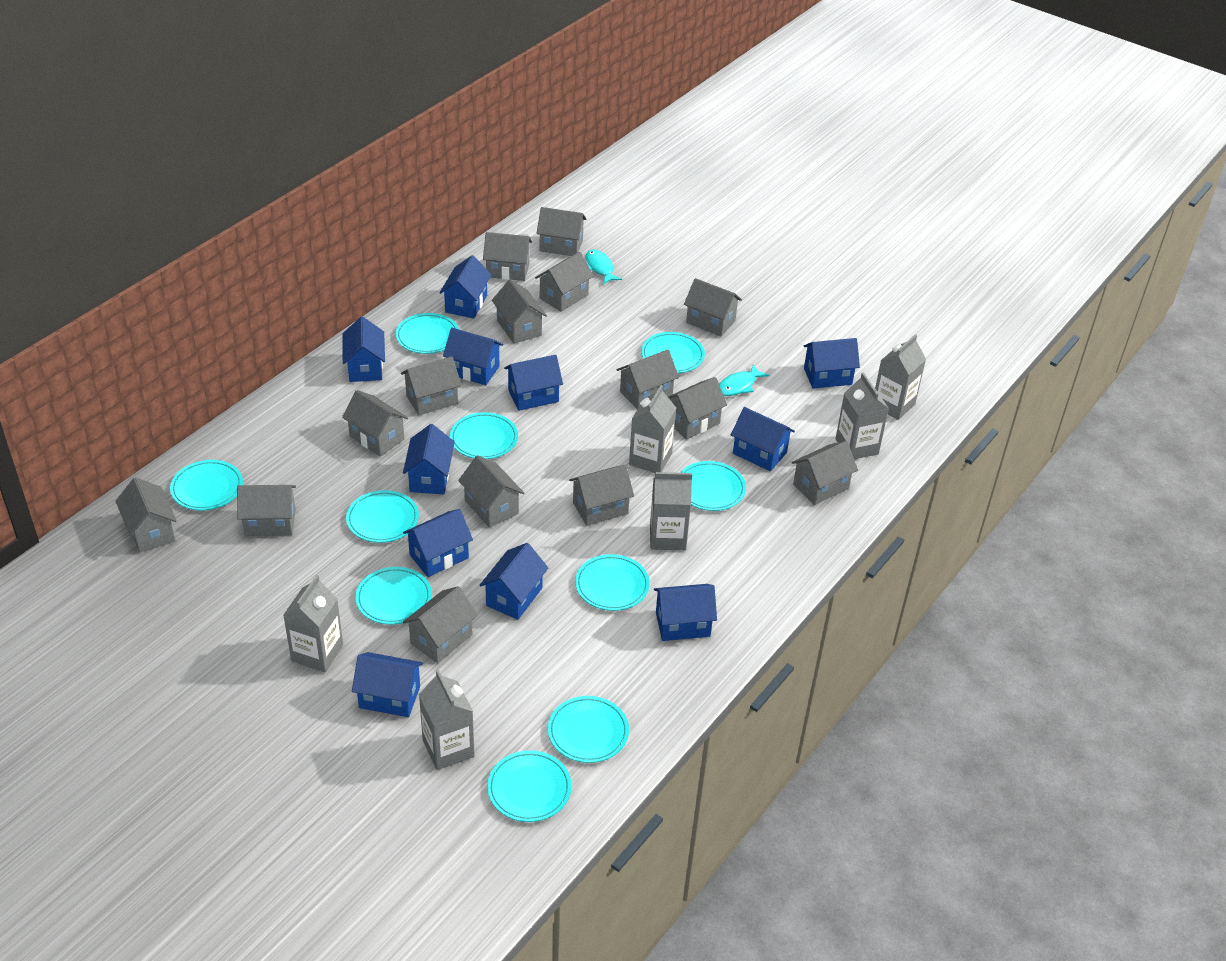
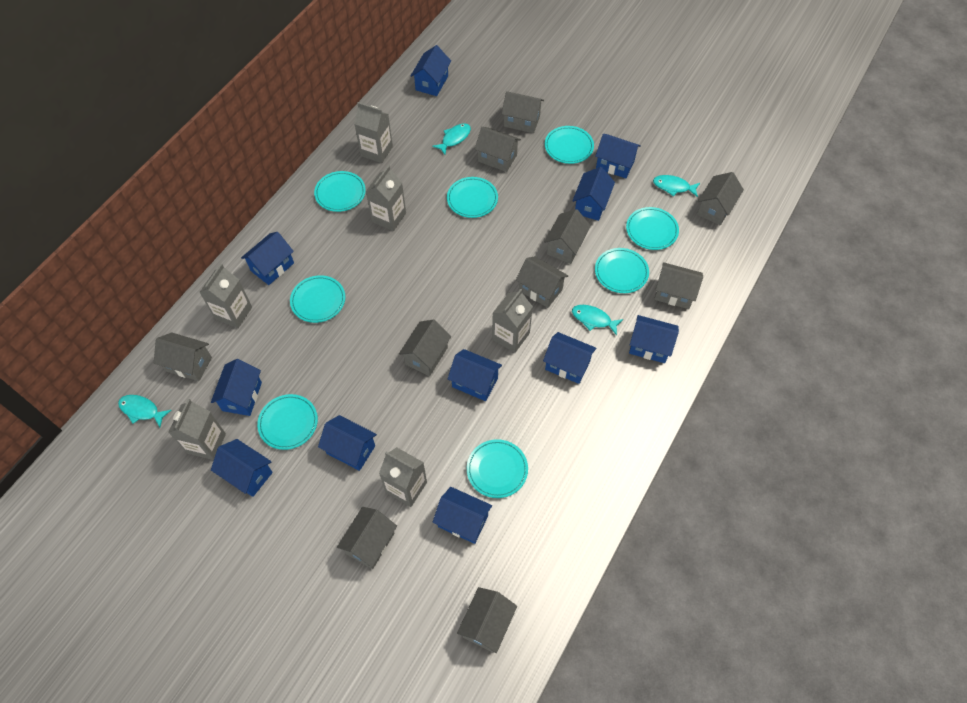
grey house: [116,477,177,552] [237,485,296,536] [342,390,408,456] [401,356,462,415] [403,586,478,663] [458,455,524,528] [483,232,532,281] [492,279,547,344] [535,252,594,312] [537,207,586,256] [569,465,634,526] [617,350,679,410] [668,377,727,439] [684,278,742,337] [791,441,858,505] = 15 -> [154,332,212,381] [337,507,397,569] [399,320,451,376] [457,587,517,653] [475,127,521,172] [502,91,544,133] [516,257,568,308] [544,209,591,264] [654,262,703,309] [697,172,744,225] = 10
turquoise fish: [586,249,622,284] [719,364,769,396] = 2 -> [118,395,171,427] [432,123,471,155] [572,305,623,335] [653,175,700,197] = 4
turquoise plate: [170,460,243,510] [346,490,419,543] [355,567,432,625] [396,313,459,354] [450,412,518,459] [487,750,572,822] [548,696,629,763] [575,554,650,611] [641,332,705,373] [680,461,746,511] = 10 -> [257,394,318,450] [290,275,345,323] [314,171,366,212] [447,177,498,218] [467,439,528,498] [545,126,594,164] [595,248,649,293] [626,207,679,250] = 8

